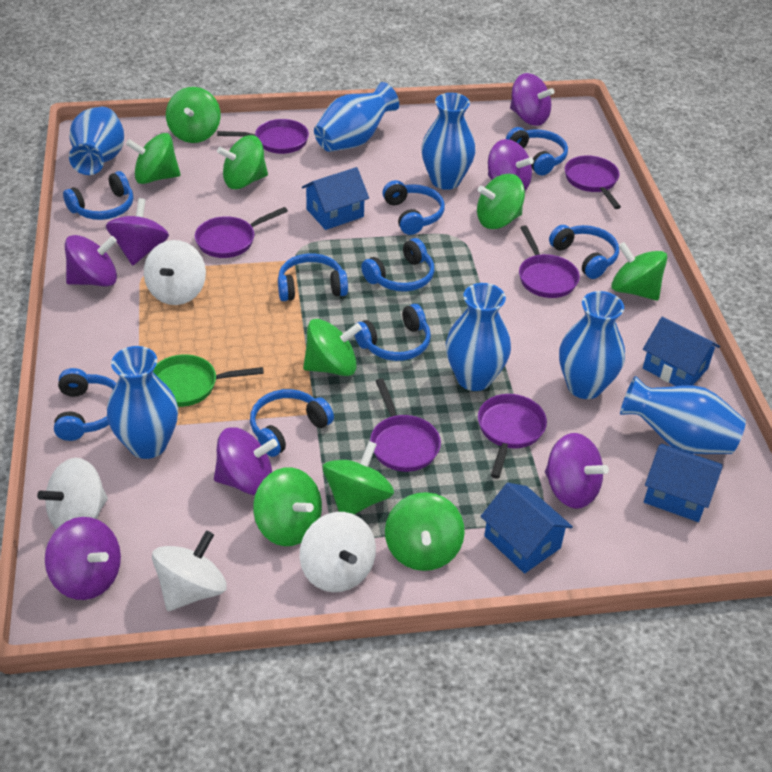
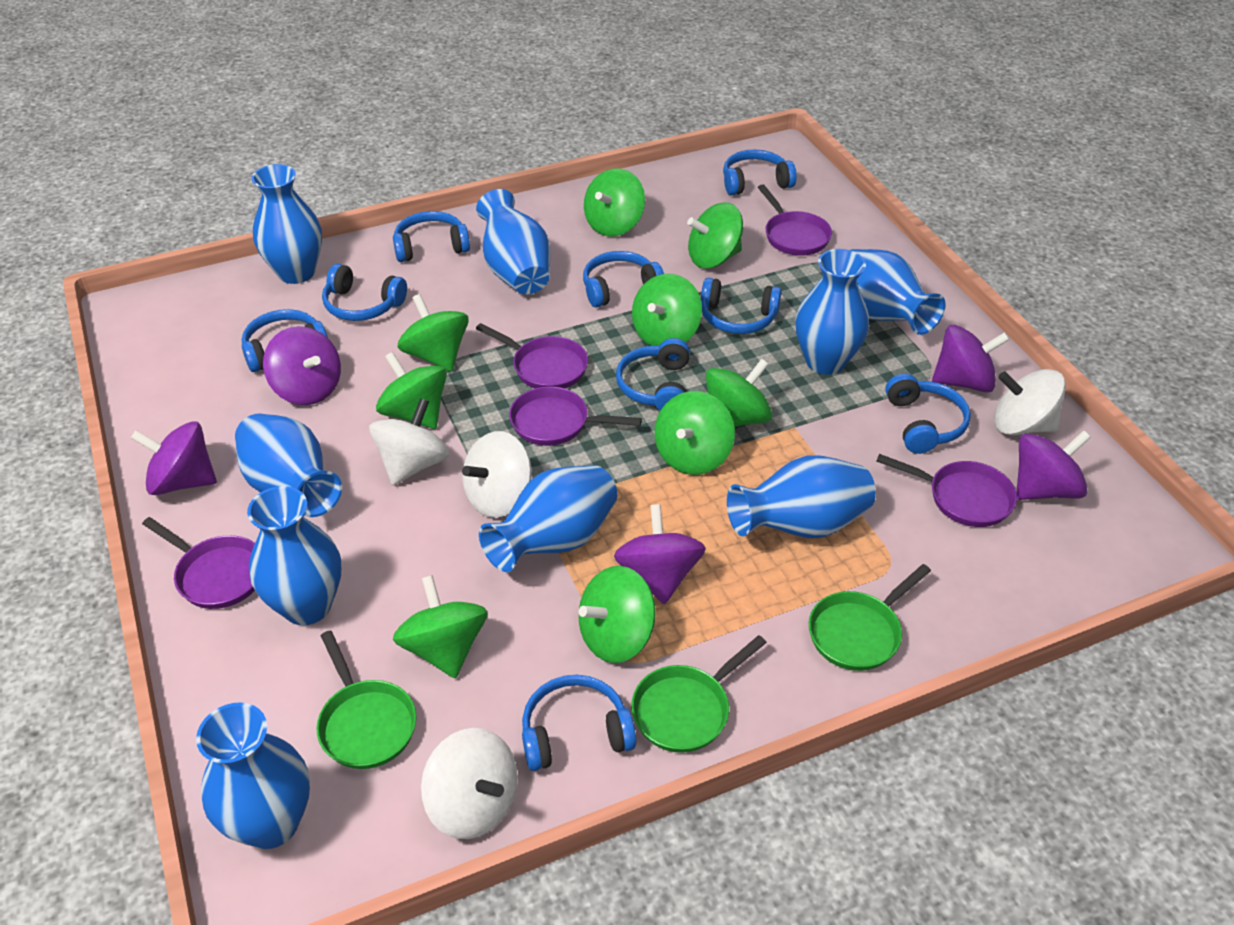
blue house: [302,167,369,230] [480,483,573,573] [643,316,720,386] [644,443,723,522] = 4 -> none = 0
blue vase: [69,107,124,175] [107,346,178,459] [314,82,399,152] [421,93,476,190] [446,283,511,391] [559,291,625,399] [620,376,746,454] = 7 -> [196,702,310,849] [235,413,342,517] [247,486,341,625] [251,164,322,284] [476,189,550,294] [479,465,618,572] [727,455,876,538] [795,249,869,375] [851,249,946,335] = 9
green pan: [153,354,264,407] = 1 -> [316,630,416,769] [631,635,767,753] [809,564,931,671] = 3
purple pan: [195,207,288,258] [217,119,309,154] [370,378,441,472] [478,394,547,479] [519,226,580,298] [565,155,621,209] = 6 -> [142,517,255,609] [476,323,588,389] [509,386,642,446] [758,184,832,256] [877,454,1017,527] = 5
purple spinning top: [45,517,121,600] [65,235,117,287] [106,198,169,265] [214,427,278,495] [488,139,534,191] [510,73,555,126] [545,433,609,509] = 7 -> [131,421,217,495] [263,326,341,405] [614,504,706,604] [932,325,1010,392] [1016,430,1091,500] = 5

